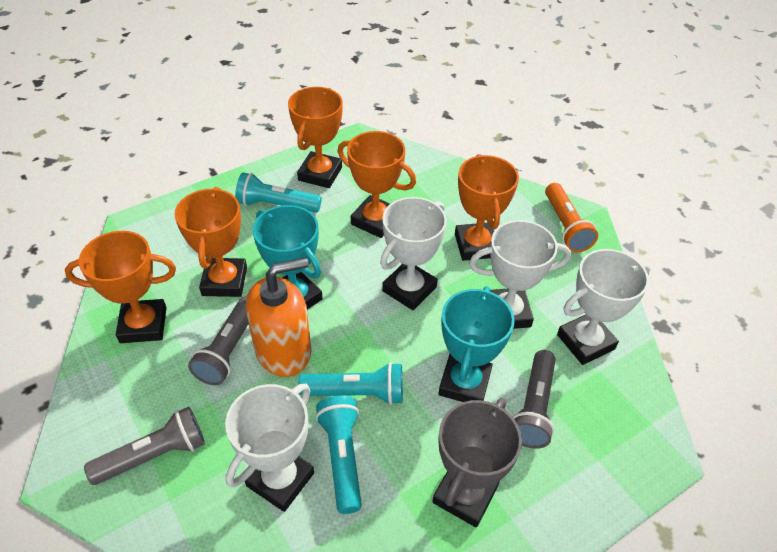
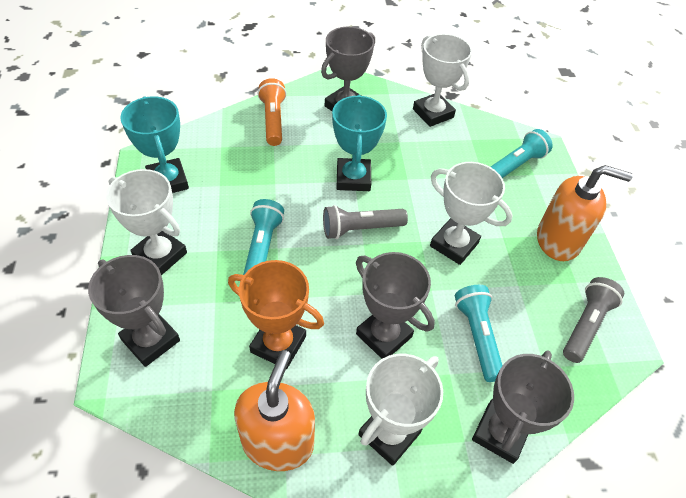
grey flashlight: [84,407,205,485] [188,296,249,385] [513,350,556,449] = 3 -> [323,205,408,239] [563,277,624,363] = 2
grey trophy: [432,398,522,528] = 1 -> [88,255,180,367] [321,27,375,111] [356,252,435,359] [472,351,574,464] = 4
orange soap dispenser: [246,257,311,377] = 1 -> [234,350,315,471] [537,165,633,261] = 2
orange trophy: [65,231,176,343] [174,187,247,297] [288,87,343,188] [338,131,416,238] [455,154,519,261] = 5 -> [228,260,324,369] = 1

